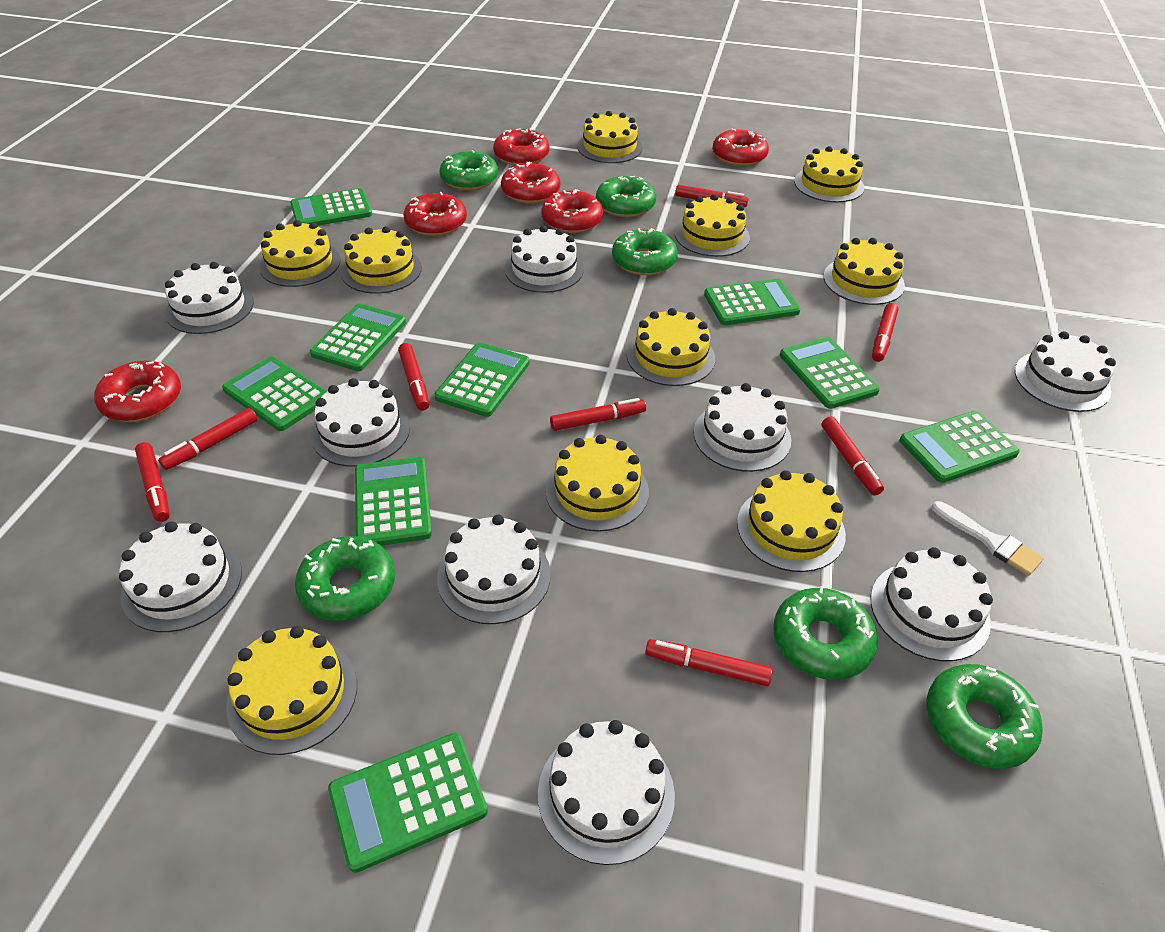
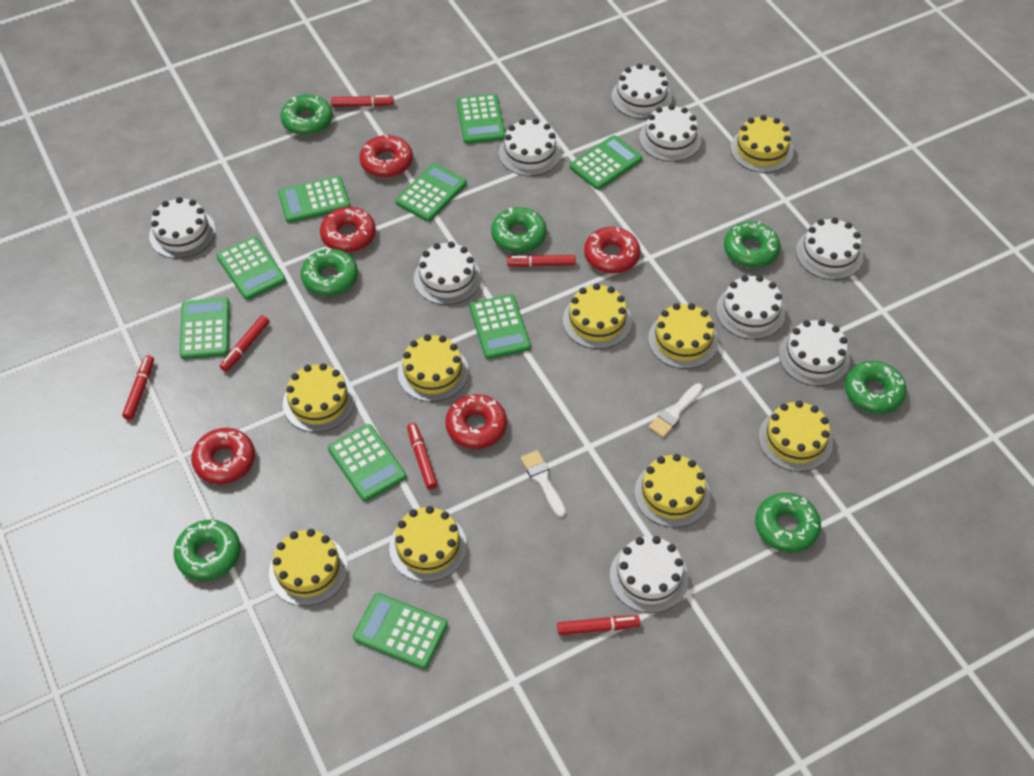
green donut: [295,536,395,621] [440,150,498,190] [596,176,657,217] [612,228,678,275] [773,586,878,680] [926,664,1043,769] = 6 -> [174,520,241,581] [280,94,333,136] [301,248,358,296] [491,207,547,253] [724,221,780,268] [755,493,821,553] [845,361,907,414] = 7
red donut: [94,361,181,422] [403,192,467,236] [493,128,550,166] [501,162,560,203] [541,189,604,233] [713,129,769,166] = 6 -> [191,428,255,484] [320,207,376,253] [359,135,413,178] [445,394,507,449] [584,227,640,274] = 5
red marker: [135,442,170,522] [158,408,258,470] [398,343,429,410] [550,398,646,431] [645,639,773,686] [675,185,749,207] [822,416,884,496] [872,303,899,362] = 8 -> [122,355,154,420] [220,315,269,372] [331,95,394,107] [407,423,438,490] [507,255,576,267] [557,616,640,635] = 6
white brush: [932,501,1044,576] = 1 -> [521,450,566,517] [648,383,703,438] = 2
yellow cake: [226,626,357,755] [259,220,341,287] [341,226,422,294] [545,435,649,532] [577,111,643,163] [627,308,715,386] [675,194,750,257] [737,470,846,572] [794,146,864,202] [823,238,905,305] = 10 -> [269,529,348,606] [283,363,355,432] [389,506,467,582] [398,334,469,402] [563,283,632,349] [634,454,710,528] [648,303,718,369] [731,115,793,173] [758,400,833,472] = 9

